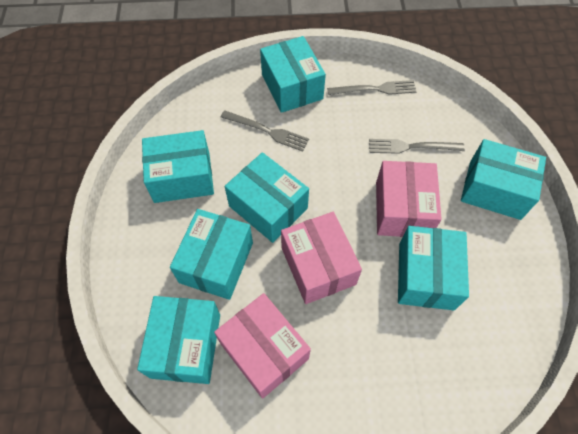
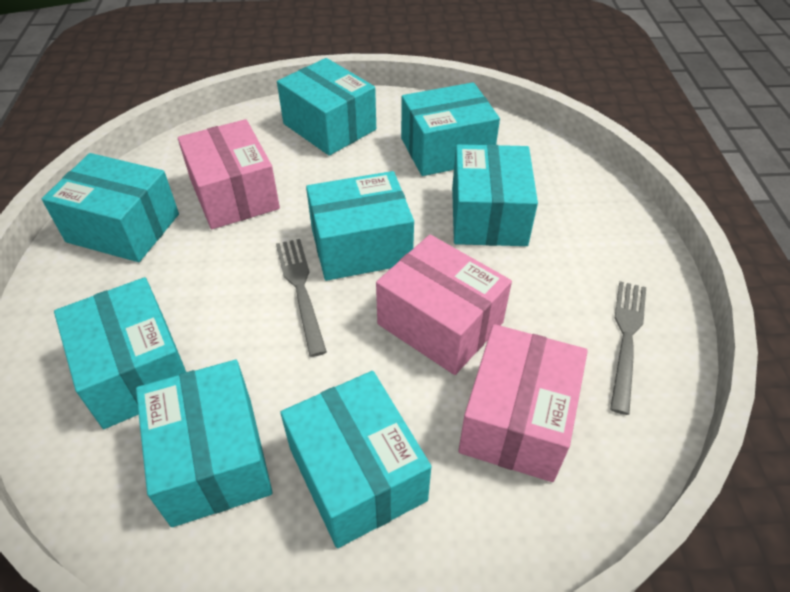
grey fork: [221,110,309,152] [327,80,417,95] [369,139,465,154] = 3 -> [276,239,327,357] [610,281,646,415] = 2
turquoise box: [137,296,220,384] [142,130,214,203] [170,209,253,300] [225,152,309,243] [260,36,326,113] [398,226,469,310] [461,139,546,220] = 7 -> [42,153,179,262] [54,277,186,429] [136,360,273,527] [277,58,376,156] [280,371,431,548] [306,171,414,281] [401,82,500,176] [452,144,538,246] = 8

